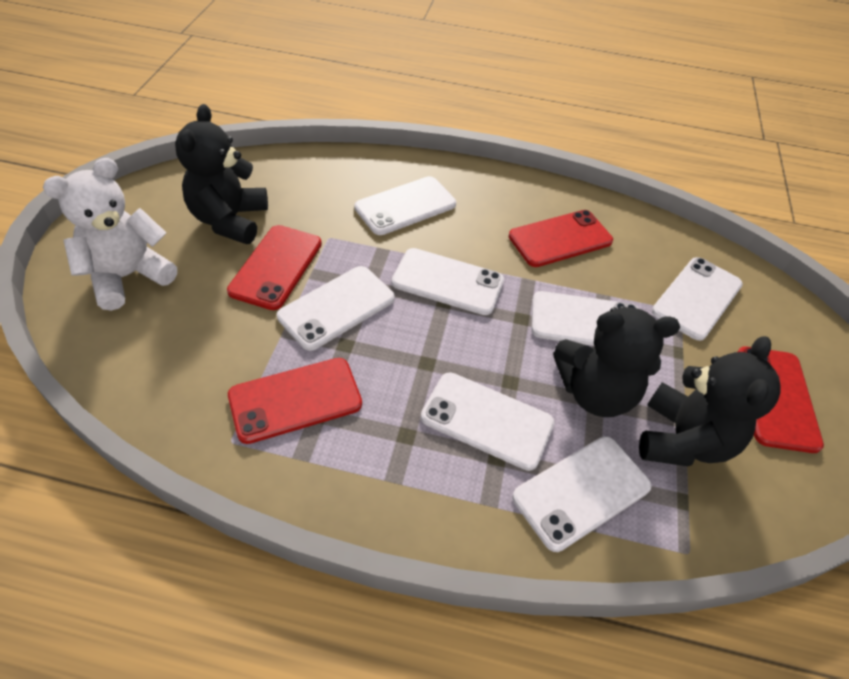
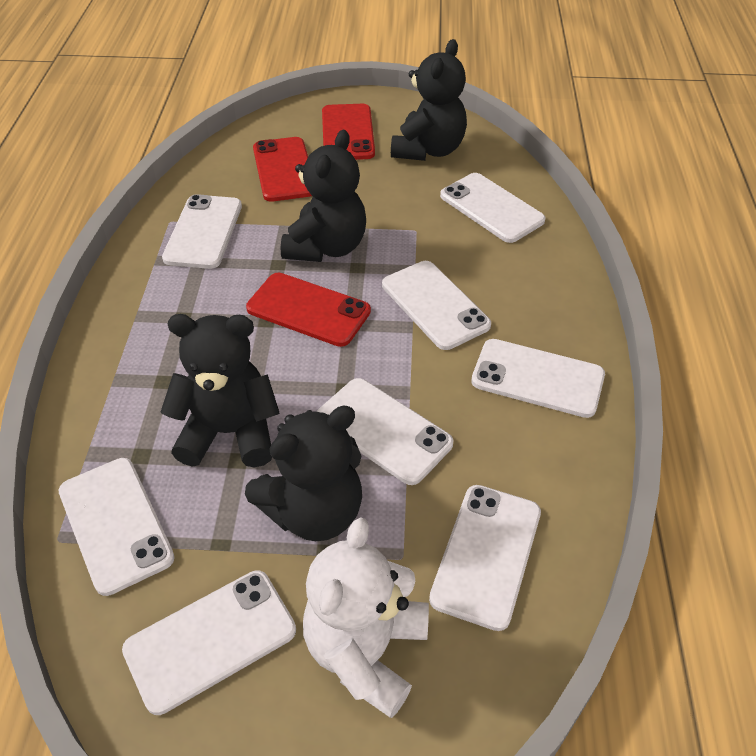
black teddy bear: [175,104,268,244] [553,306,680,417] [639,336,781,466] = 3 -> [160,314,280,468] [245,406,362,541] [281,130,366,262] [391,39,467,161] = 4
red phone: [227,225,322,310] [228,358,362,444] [509,210,613,267] [738,347,824,453] = 4 -> [246,273,371,347] [253,137,312,202] [322,104,375,160] = 3
white phone: [277,266,395,351] [354,176,456,235] [392,248,504,315] [421,372,555,471] [512,436,652,552] [532,291,639,346] [652,257,743,341] = 7 -> [59,458,175,596] [122,571,296,715] [162,194,242,269] [317,378,453,485] [382,261,491,350] [429,485,541,631] [440,173,546,243] [471,339,605,418] = 8

